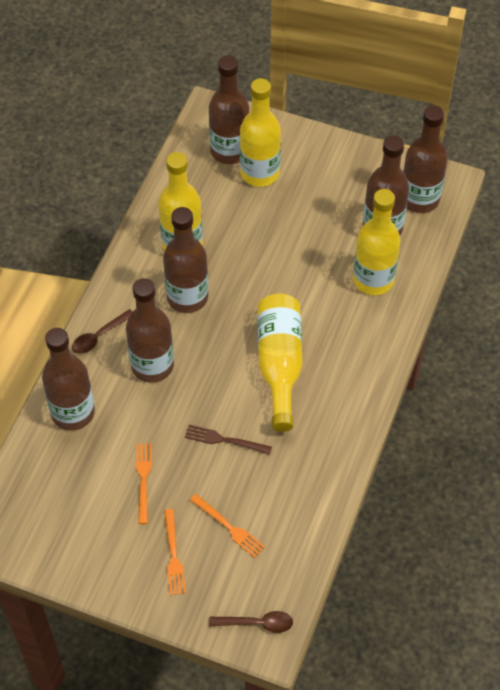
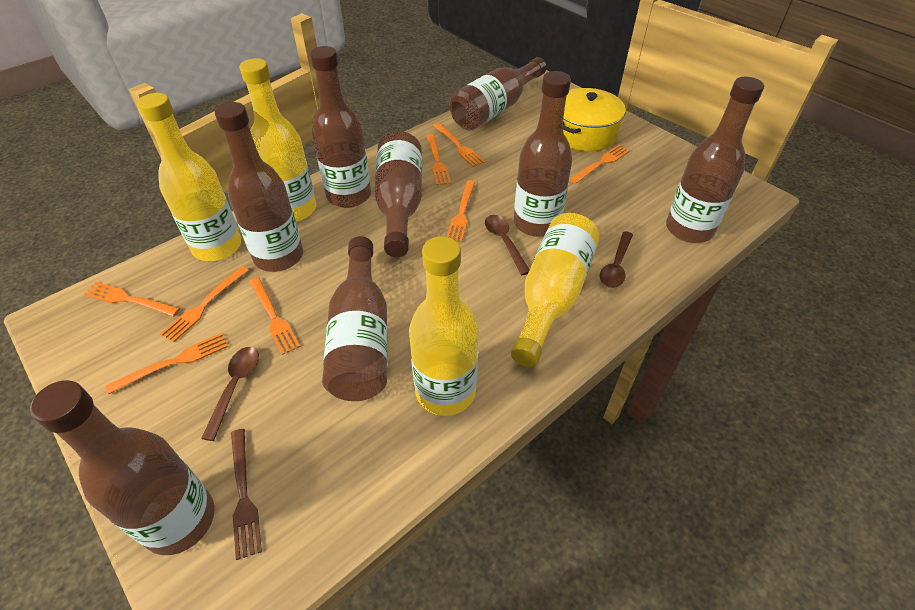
brown bottle: [42,328,95,430] [126,278,174,382] [163,207,208,313] [209,55,249,164] [363,135,409,235] [403,105,448,213] = 6 -> [30,380,215,555] [215,102,303,272] [310,46,371,208] [322,236,388,401] [374,131,422,257] [449,57,547,131] [514,71,572,237] [666,77,764,243] = 8
brown spoon: [72,309,133,354] [209,611,293,633] = 2 -> [201,347,259,441] [485,215,529,275] [600,231,633,288] = 3
orange fork: [136,443,152,524] [164,509,186,596] [190,494,265,558] = 3 -> [84,282,180,317] [106,333,228,394] [160,266,249,342] [249,277,300,355] [426,134,451,185] [433,123,485,167] [446,180,475,242] [569,145,630,184] = 8
yellow pot: none = 0 -> [563,88,626,151] = 1

